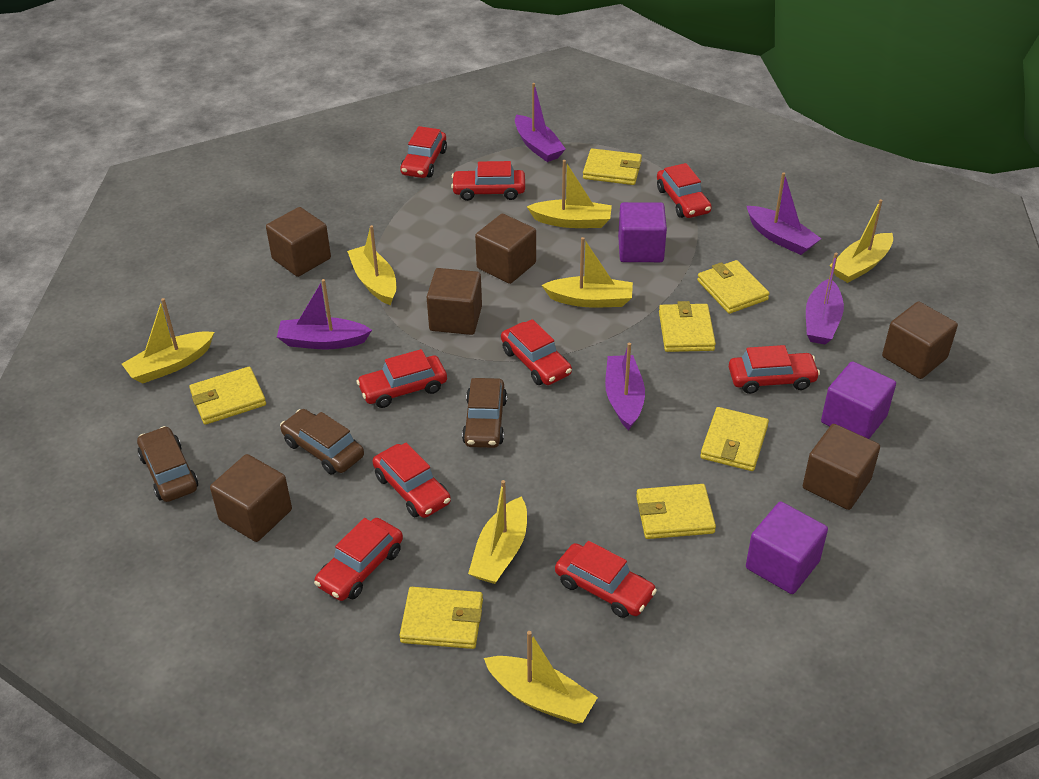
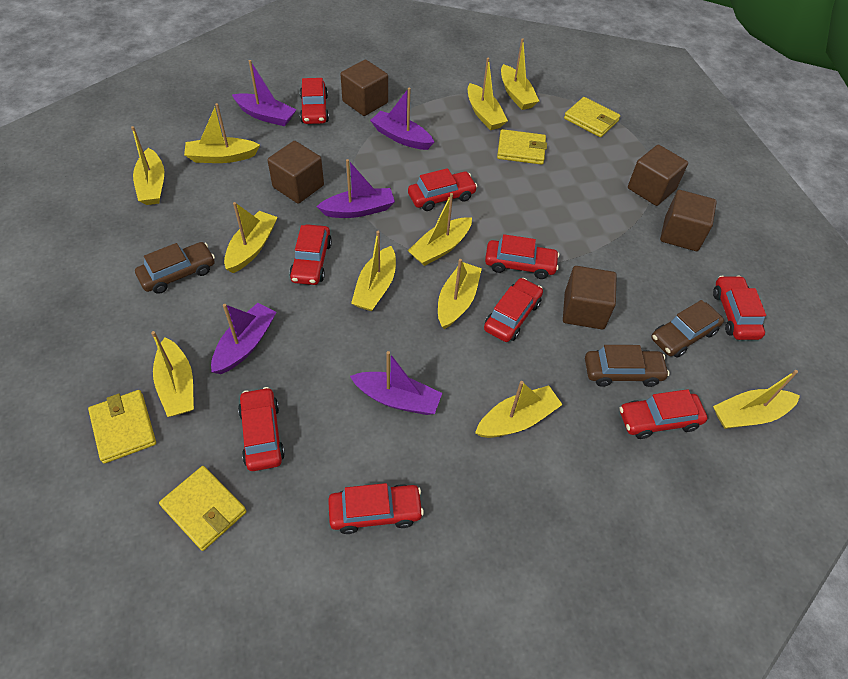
brown cube: [210,454,292,542] [266,207,331,277] [427,268,482,335] [475,214,536,284] [803,424,880,510] [882,302,958,379] = 6 -> [267,141,324,204] [341,59,388,116] [563,266,617,329] [628,145,688,206] [660,190,717,251] = 5
purple cube: [618,202,667,262] [746,502,828,594] [821,361,896,439] = 3 -> none = 0
yellow boat: [122,298,214,384] [347,225,396,305] [468,480,527,584] [484,631,598,724] [527,160,612,228] [542,237,633,308] [830,199,893,283] = 7 -> [131,126,164,205] [151,331,194,417] [184,103,260,163] [224,202,277,273] [351,231,396,311] [408,193,472,266] [438,259,482,329] [468,58,508,130] [475,381,563,438] [501,38,539,110] [713,370,800,429] = 11
yellow wallet: [189,367,266,425] [399,587,483,649] [583,148,642,185] [636,484,716,539] [659,301,716,352] [697,260,770,314] [700,407,769,471] = 7 -> [88,390,156,464] [159,466,247,551] [497,129,547,165] [564,97,620,137] = 4

